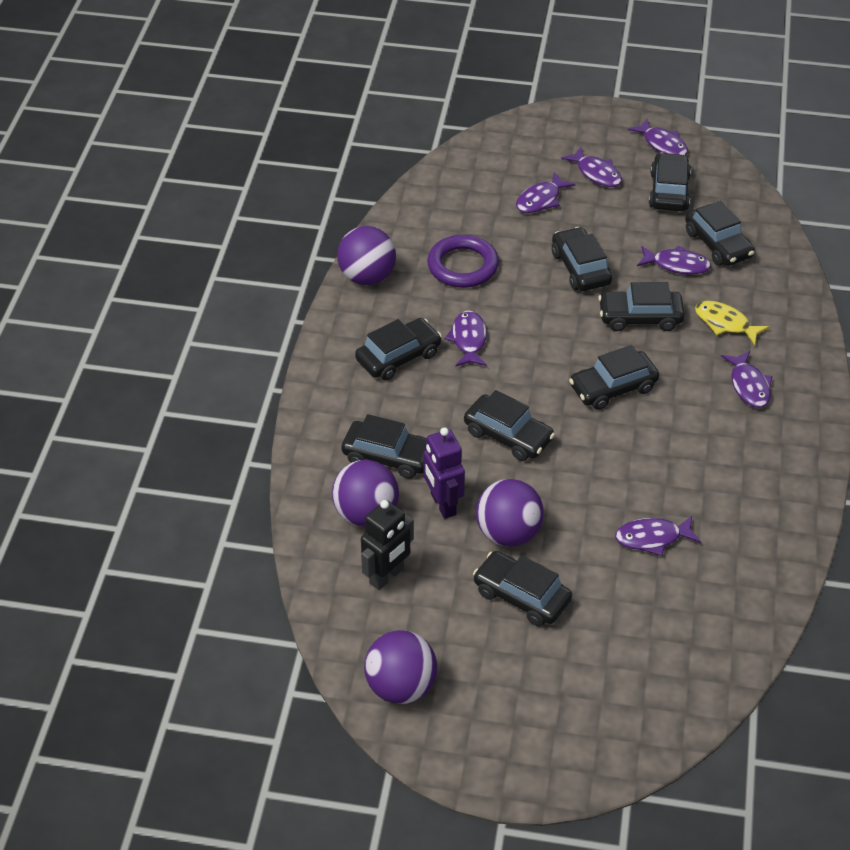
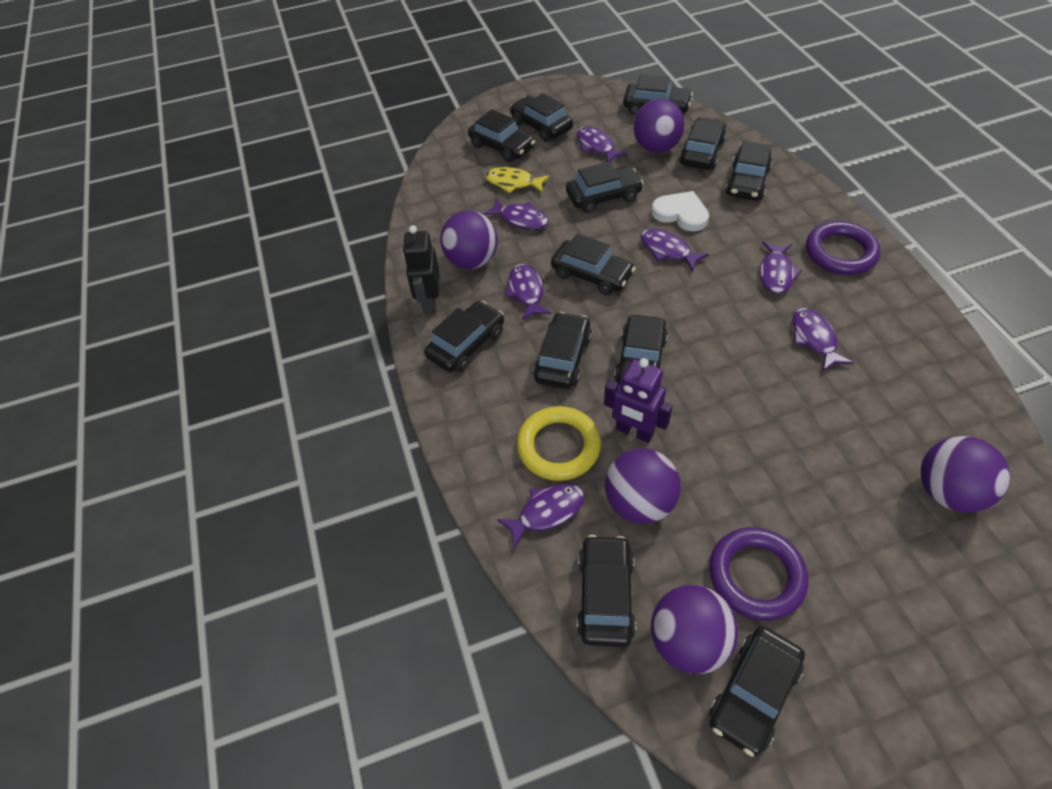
black car: [341,414,427,479] [355,318,442,380] [464,390,555,461] [473,551,572,626] [552,227,612,291] [569,345,659,410] [598,282,684,331] [649,153,691,211] [685,201,755,266] = 9 -> [424,301,504,372] [468,109,535,162] [510,93,573,142] [533,312,592,389] [551,234,635,295] [566,162,644,213] [577,535,636,647] [614,315,668,385] [623,74,693,115] [679,117,726,169] [709,626,805,757] [725,141,772,200] = 12
purple ball: [332,460,399,527] [337,226,396,285] [364,630,437,704] [476,479,544,547] = 4 -> [440,211,497,269] [605,448,681,524] [633,99,685,153] [651,585,738,674] [921,436,1010,513] = 5
purple ring: [427,235,499,288] = 1 -> [709,527,808,621] [806,221,881,275] = 2
white heart: none = 0 -> [651,191,709,231] = 1
yellow ring: none = 0 -> [517,406,601,481] = 1

